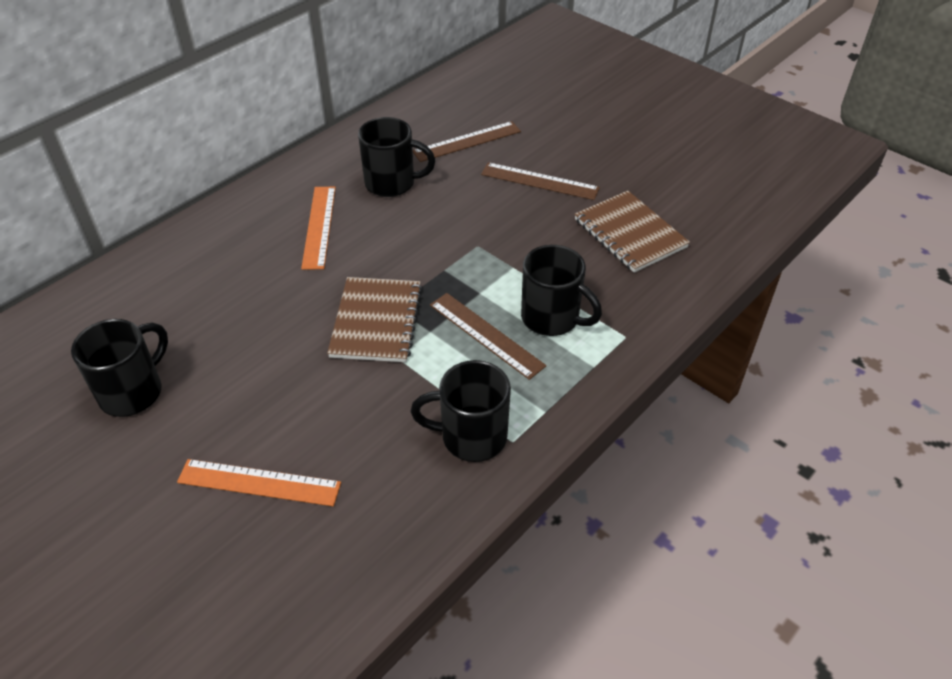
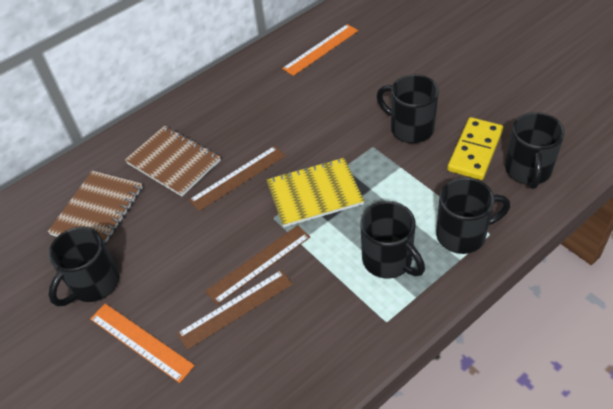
black mug: [71,319,168,417] [358,117,435,197] [411,360,511,462] [521,245,602,336] = 4 -> [48,227,119,306] [360,201,425,279] [377,74,439,143] [436,177,510,254] [505,112,565,189] = 5
yellow domino: none = 0 -> [447,117,503,180] = 1
yellow notebook: none = 0 -> [266,158,364,227] = 1

